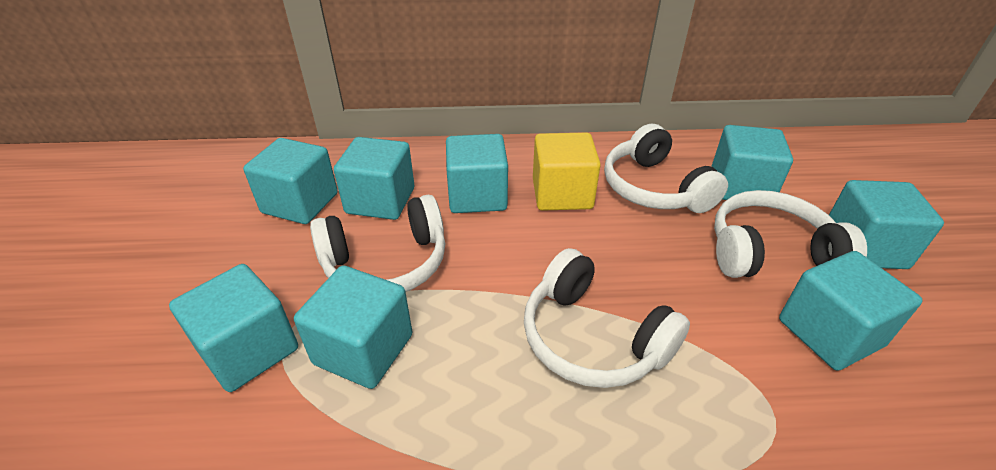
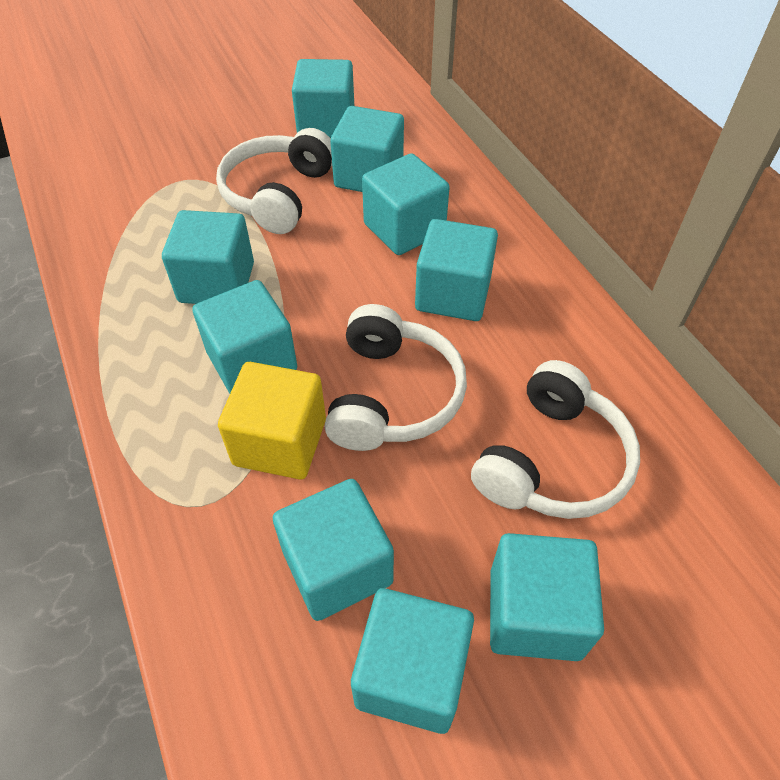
turquoise cube: [169,264,298,392] [243,138,338,224] [294,266,412,389] [334,137,414,220] [446,134,508,213] [711,125,793,200] [779,251,923,371] [829,180,944,269] = 8 -> [162,210,254,304] [192,280,297,394] [273,479,394,621] [292,59,354,138] [330,106,404,192] [351,588,474,734] [362,153,450,255] [415,219,498,321] [490,533,604,661] = 9
white headphones: [310,195,445,292] [524,248,690,388] [604,124,728,213] [714,190,867,278] = 4 -> [216,128,332,234] [325,304,467,451] [471,360,640,519] = 3

